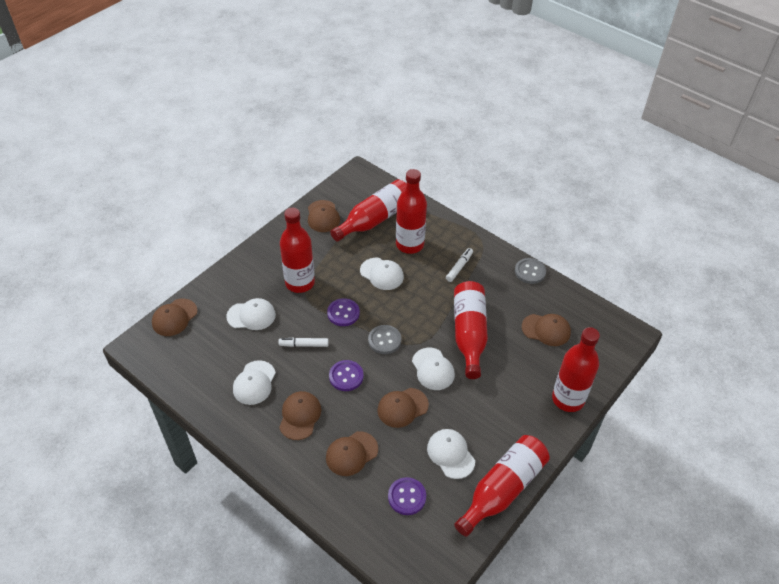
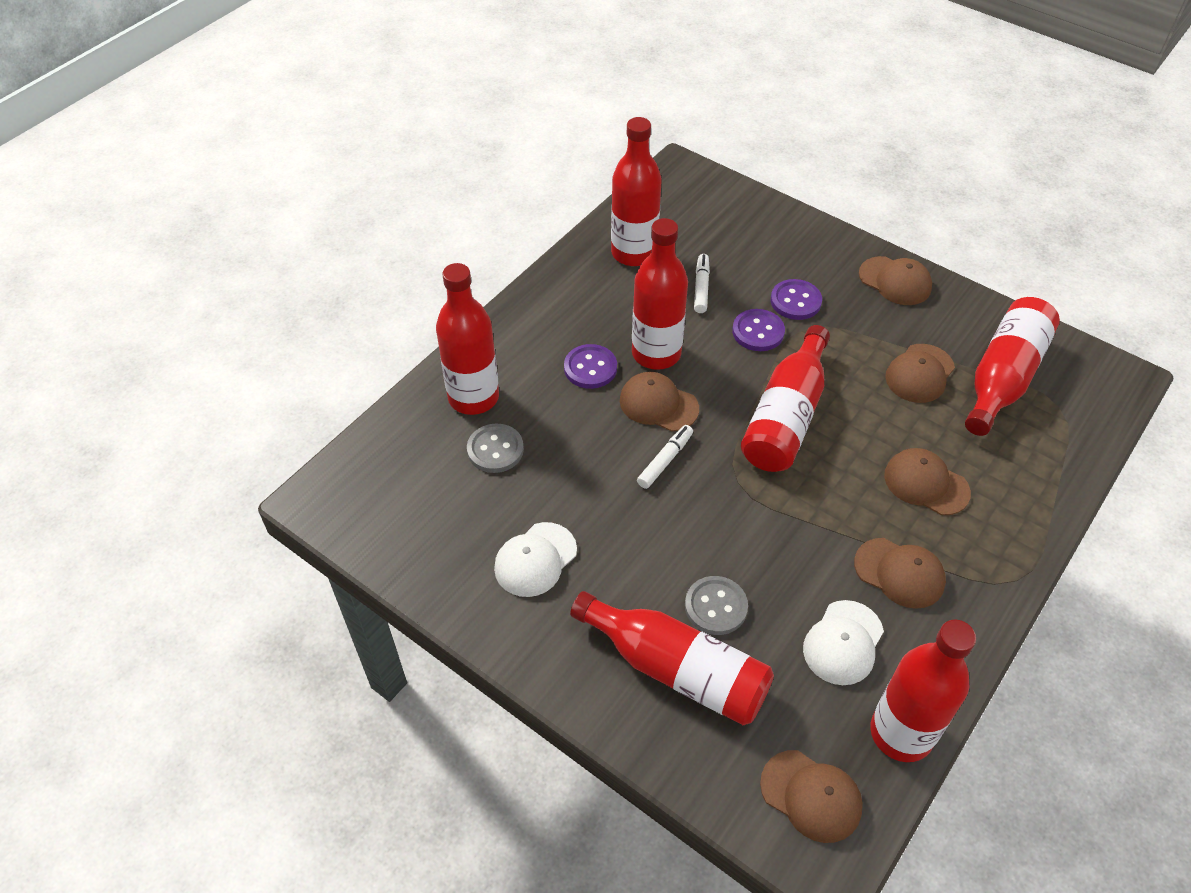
red bottle: [280,208,315,293] [330,179,407,242] [396,169,427,254] [454,281,488,379] [454,435,550,537] [552,327,600,412] = 6 -> [436,263,499,415] [570,591,774,725] [611,117,662,266] [632,218,688,370] [741,325,830,472] [870,620,976,762] [965,297,1060,436] = 7
white cap: [226,298,276,330] [233,360,276,405] [360,258,404,290] [412,348,455,390] [427,429,475,479] = 5 -> [494,522,577,597] [803,600,884,685] = 2

